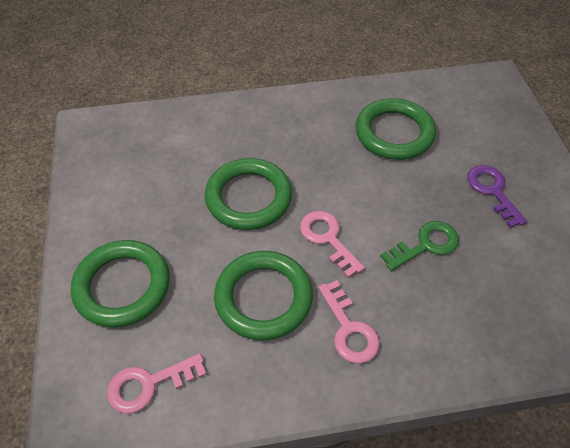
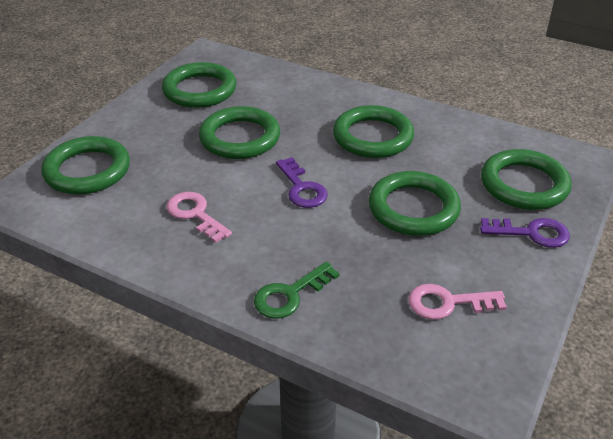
green ring: [71,240,170,328] [205,158,292,230] [214,251,313,340] [356,98,436,160] = 4 -> [41,136,130,194] [162,62,237,108] [199,106,280,159] [333,105,414,158] [369,171,461,236] [481,149,572,210] = 6
pink key: [107,353,206,414] [300,211,365,278] [318,280,380,363] = 3 -> [167,192,232,243] [408,284,507,320] = 2
purple key: [467,165,527,228] = 1 -> [276,157,328,208] [480,218,570,248] = 2

